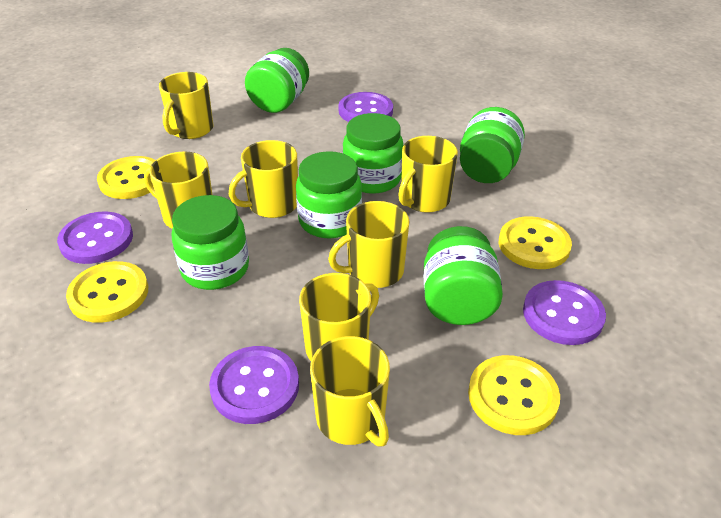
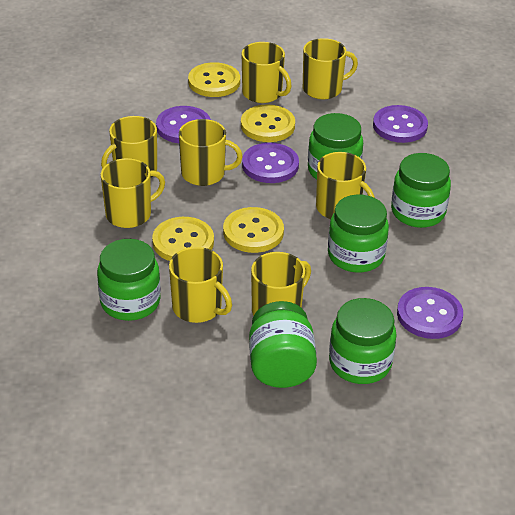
yellow mug: [144,151,212,229] [159,72,213,139] [229,140,298,218] [299,273,379,361] [310,336,390,447] [328,201,409,288] [398,136,458,213] = 7 -> [101,116,157,178] [101,158,165,228] [169,247,232,323] [179,119,243,186] [242,42,292,103] [251,252,311,316] [303,38,358,99] [316,152,375,219] = 8

